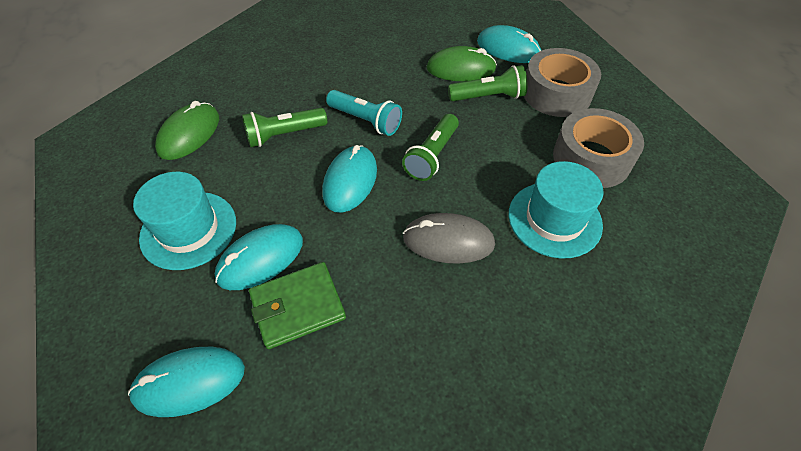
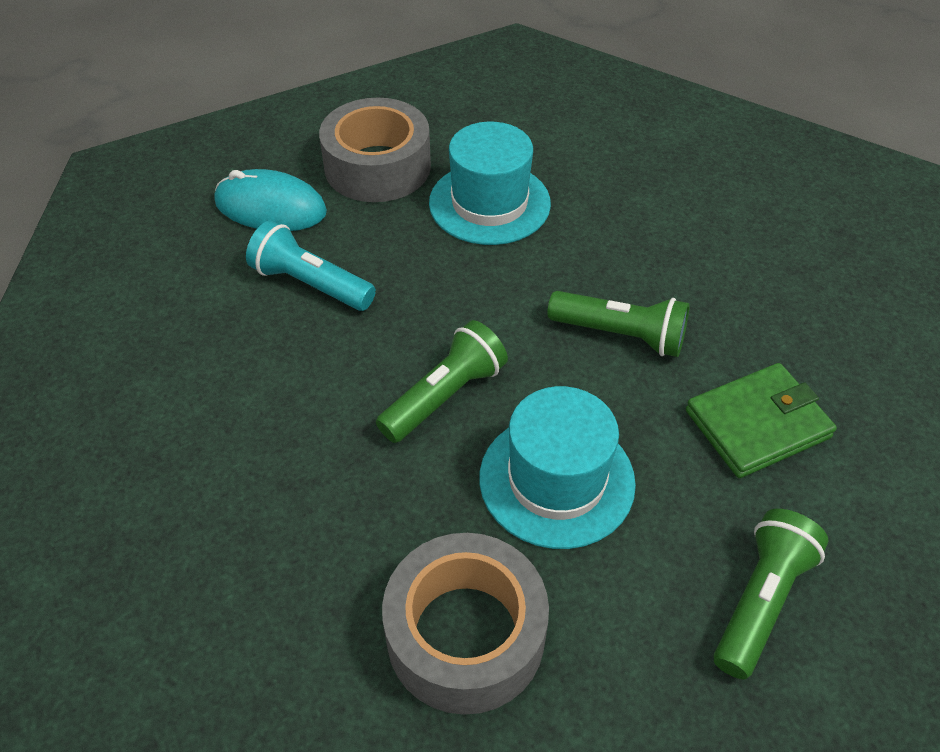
green mouse: [155,101,219,160] [426,46,497,81] = 2 -> none = 0
grey mouse: [403,213,495,264] = 1 -> none = 0
turquoise mouse: [128,347,245,417] [215,224,303,290] [322,145,377,213] [477,25,541,63] = 4 -> [215,169,327,231] = 1

